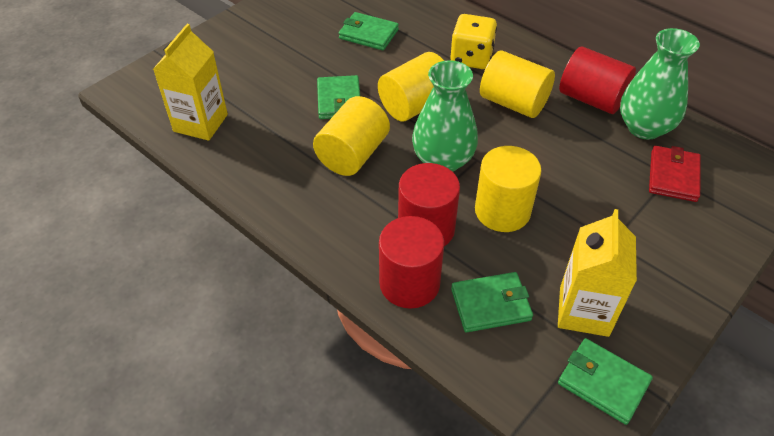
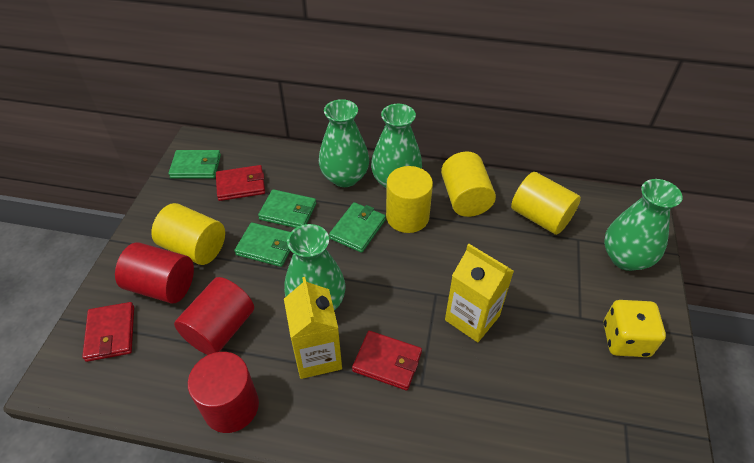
green vase: [412,60,478,172] [620,28,700,139] = 2 -> [284,224,346,310] [319,99,369,187] [371,104,422,189] [604,179,682,271] = 4
red wallet: [649,146,700,202] = 1 -> [82,302,134,362] [216,165,265,201] [352,331,422,391] = 3

